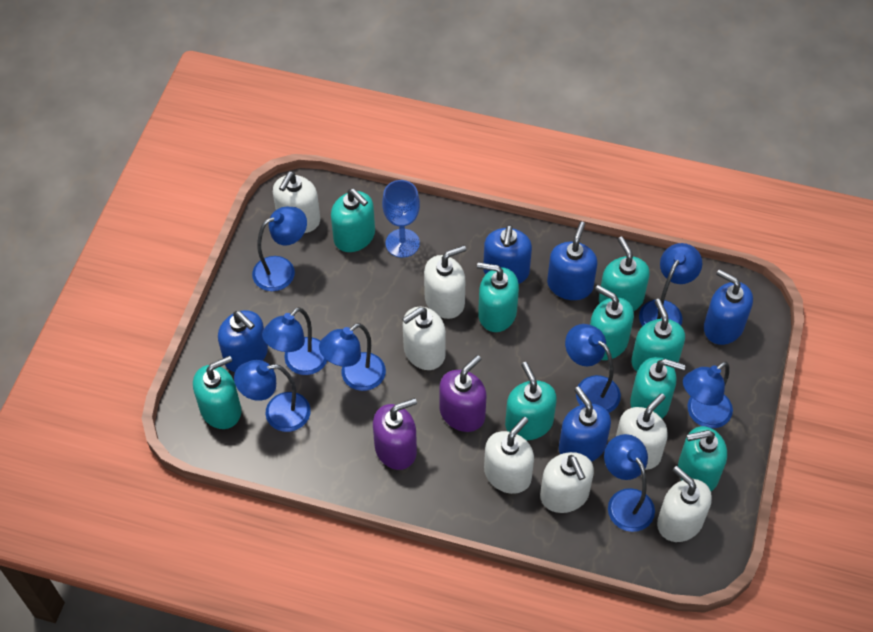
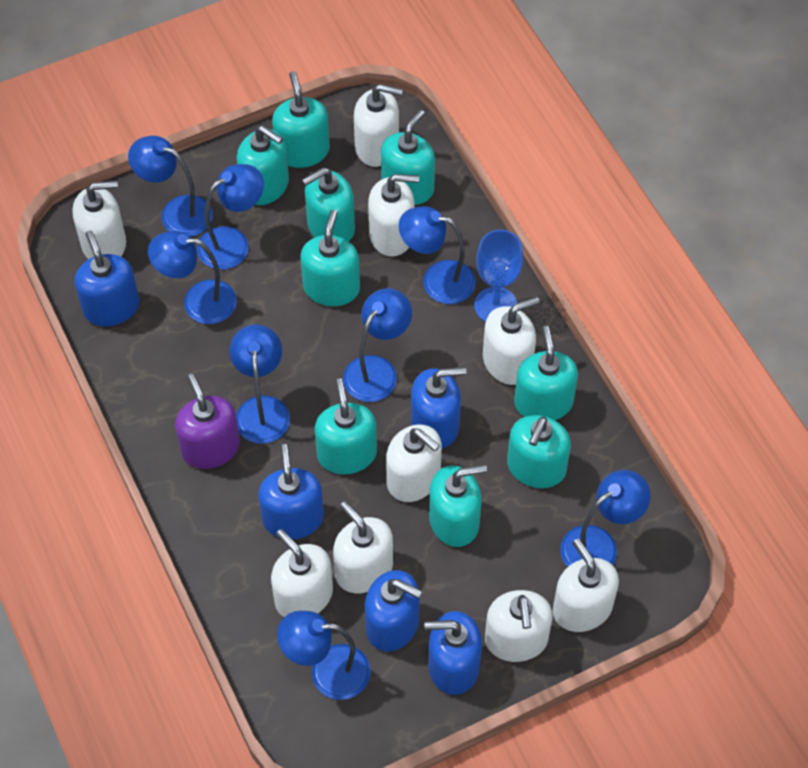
purple soap dispenser: [373,398,417,470] [440,355,486,432] = 2 -> [175,374,240,469] = 1
white soap dispenser: [273,171,320,233] [402,306,446,370] [424,245,466,319] [484,417,534,494] [540,452,594,513] [616,393,668,470] [657,466,712,542] = 7 -> [73,181,126,259] [271,529,333,617] [333,501,393,593] [354,84,403,167] [368,174,419,256] [386,425,442,502] [483,297,540,385] [485,590,553,662] [553,539,619,632] = 9

